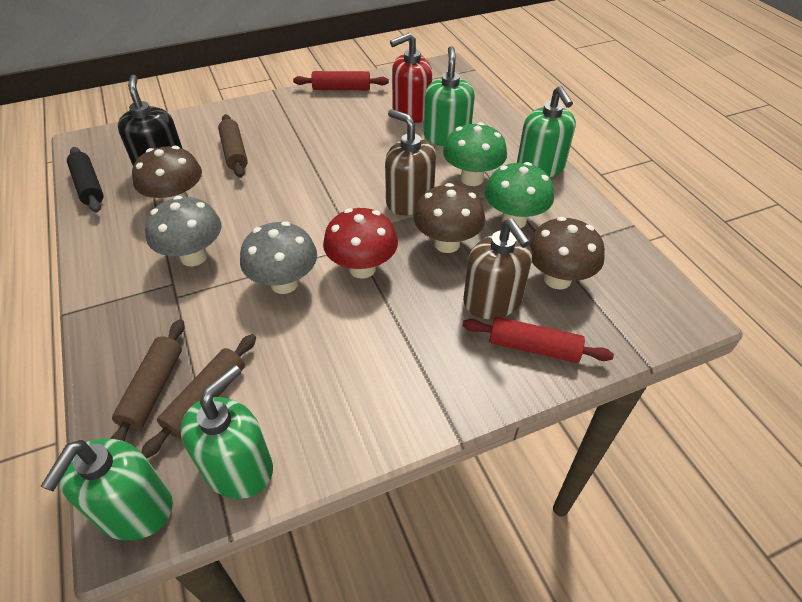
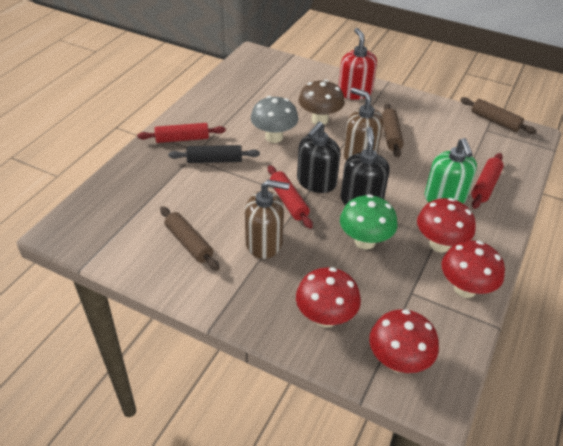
black soap dispenser: [118,75,183,165] = 1 -> [297,122,340,193] [340,127,390,205] = 2
brown mushroom: [132,146,202,202] [414,183,485,253] [529,217,605,289] = 3 -> [298,80,345,125] = 1
green mushroom: [443,122,507,186] [485,162,554,229] = 2 -> [340,194,397,250] = 1
green soap dispenser: [40,439,173,540] [180,365,273,499] [423,46,475,146] [517,86,576,177] = 4 -> [425,138,477,203] = 1
grey mushroom: [145,196,221,266] [240,221,317,294] = 2 -> [251,96,299,143] = 1
red mushroom: [323,208,398,279] = 1 -> [296,267,361,328] [369,309,439,373] [417,198,476,253] [441,240,505,298] = 4
red rolling pin: [293,71,389,90] [462,317,614,363] = 2 -> [137,123,226,143] [268,165,313,229] [471,153,504,209] = 3

